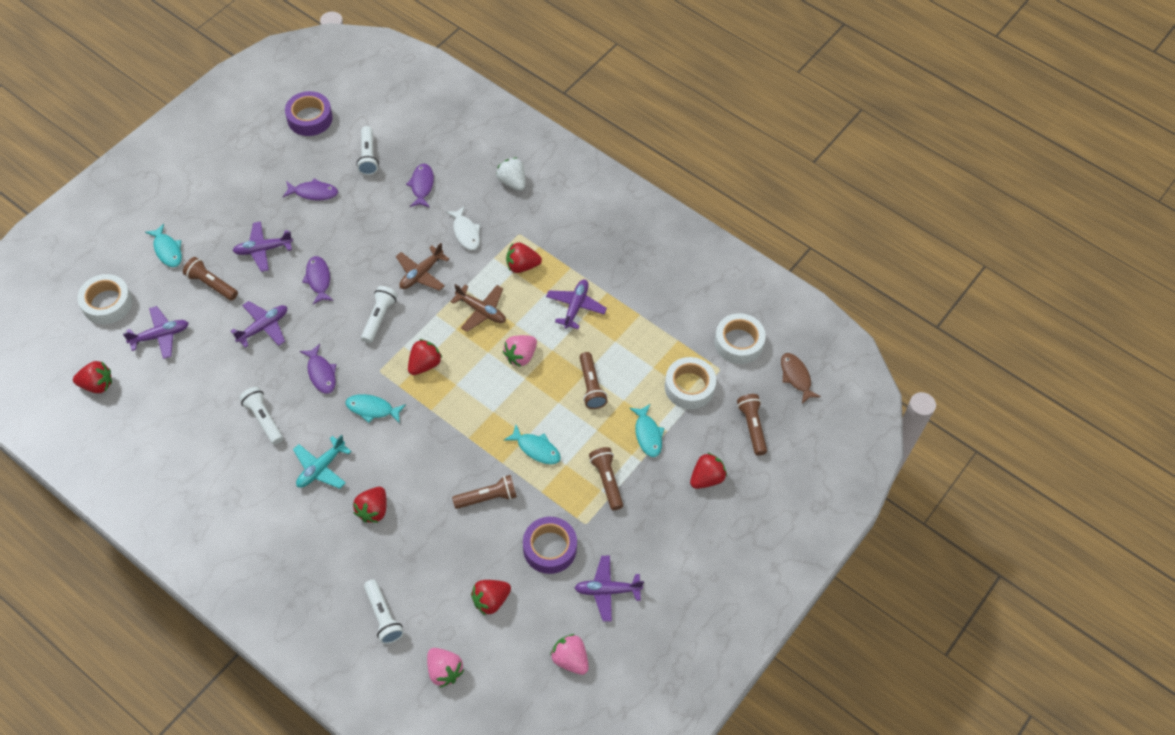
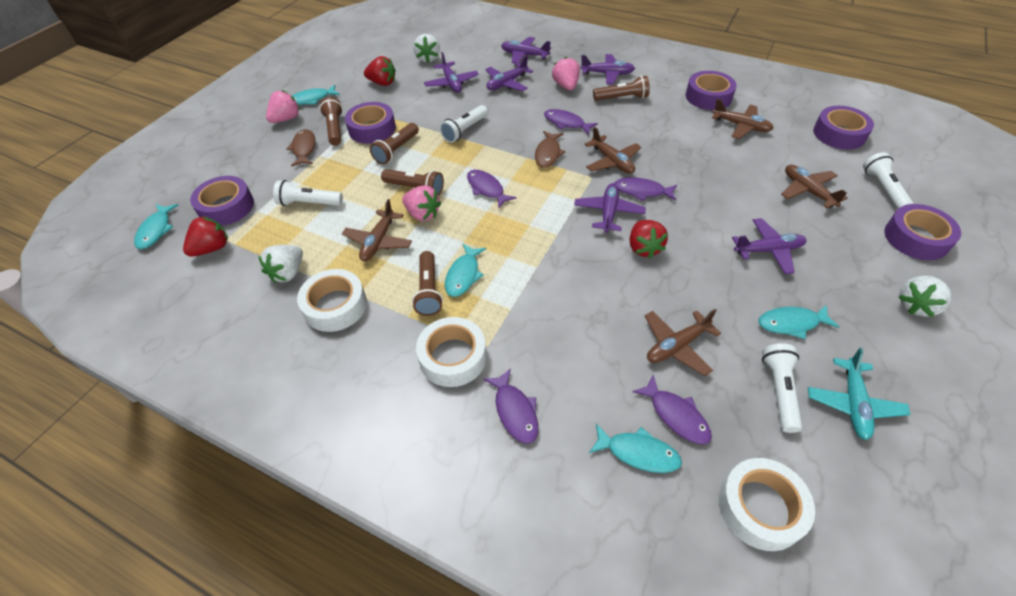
brown fish: [781,353,821,404] = 1 -> [286,129,316,167] [535,131,566,168] = 2
brown plane: [396,243,449,291] [450,284,506,332] = 2 -> [342,199,412,261] [584,127,641,174] [645,309,721,376] [712,99,774,139] [781,165,848,208] = 5
purple fish: [283,178,338,200] [300,344,336,394] [302,256,334,304] [406,164,434,208] = 4 -> [467,170,517,208] [483,368,538,444] [544,109,598,134] [614,177,677,201] [632,375,712,445] = 5
purple plane: [123,306,189,359] [231,301,287,348] [233,222,293,272] [546,279,607,329] [575,556,644,622] = 5 -> [424,52,479,92] [485,55,533,91] [501,37,551,64] [574,183,646,233] [580,54,635,84] [732,218,806,274] = 6
purple tape: [285,91,333,136] [523,517,577,574] = 2 -> [190,176,254,226] [345,102,396,144] [686,71,737,110] [813,106,874,150] [884,204,961,260] = 5
red strawberry: [73,361,112,393] [353,487,387,523] [408,339,442,375] [471,580,511,616] [506,242,542,273] [690,452,727,489] = 6 -> [183,216,228,257] [364,56,396,86] [630,220,668,259] = 3
turquoise fish: [145,224,182,267] [346,394,406,423] [503,425,561,465] [630,404,665,457] = 4 -> [134,204,178,249] [292,85,340,105] [445,244,486,297] [589,424,682,473] [758,305,839,339] = 5
white fish: [446,206,480,250] = 1 -> none = 0
white strawberry: [496,157,525,191] = 1 -> [258,245,303,283] [413,34,440,63] [899,276,952,317] = 3

